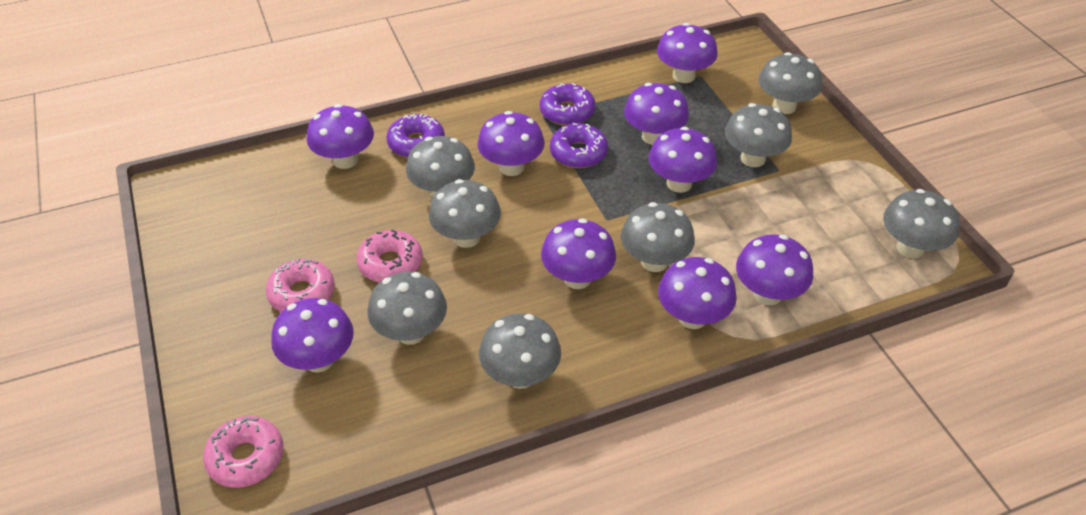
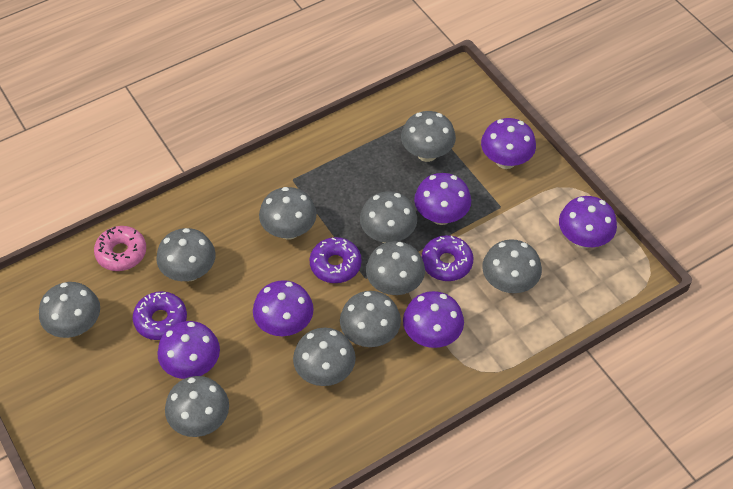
grey mushroom: [368,272,447,345] [406,136,475,198] [429,179,501,248] [479,313,561,389] [621,202,695,272] [725,103,792,167] [758,52,822,114] [883,189,960,258] = 8 -> [39,282,100,338] [156,228,216,282] [165,376,229,437] [259,187,317,239] [293,328,356,386] [340,291,401,347] [360,192,417,243] [366,241,425,295] [401,111,456,162] [482,239,542,293] = 10
pink donut: [203,416,284,488] [266,258,335,312] [356,230,423,283] = 3 -> [94,226,146,271] = 1
purple mushroom: [271,298,354,373] [307,104,374,169] [477,111,545,176] [541,218,616,289] [624,83,689,145] [649,127,717,193] [657,23,718,83] [658,257,737,329] [736,234,813,305] = 9 -> [157,321,220,379] [253,280,314,336] [403,291,464,348] [414,173,471,225] [481,118,536,169] [559,196,617,248] = 6

